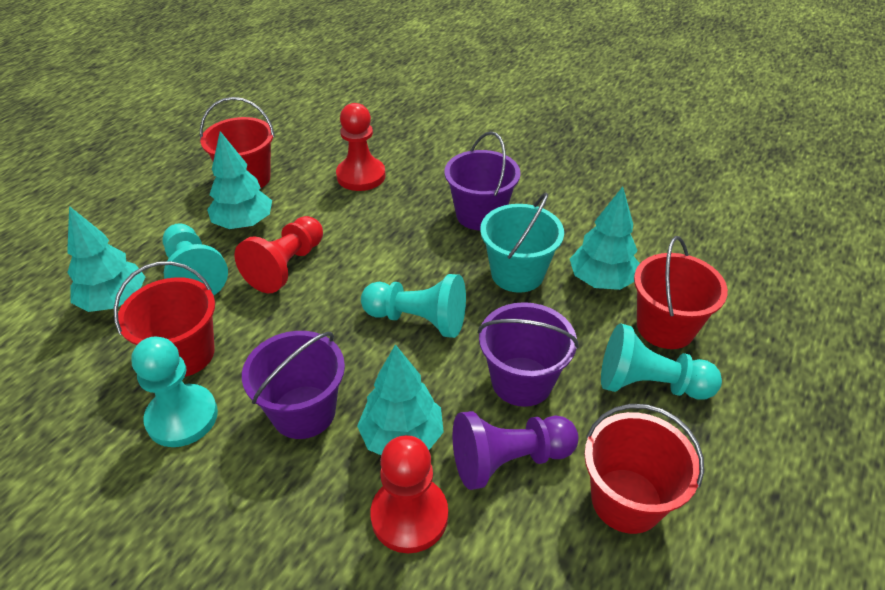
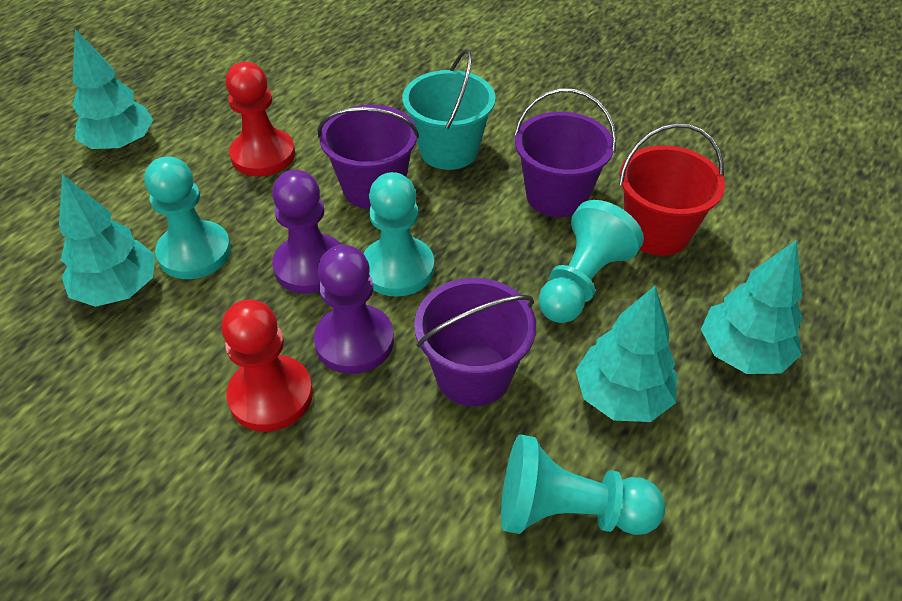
purple pawn: [452,411,578,490] = 1 -> [272,170,342,294] [314,245,394,374] = 2
red bucket: [113,261,215,377] [200,97,275,189] [584,404,704,534] [634,236,728,349] = 4 -> [619,123,725,256] = 1
red pawn: [234,216,323,293] [336,103,386,191] [370,435,448,553] = 3 -> [221,300,313,432] [226,62,295,176] = 2

